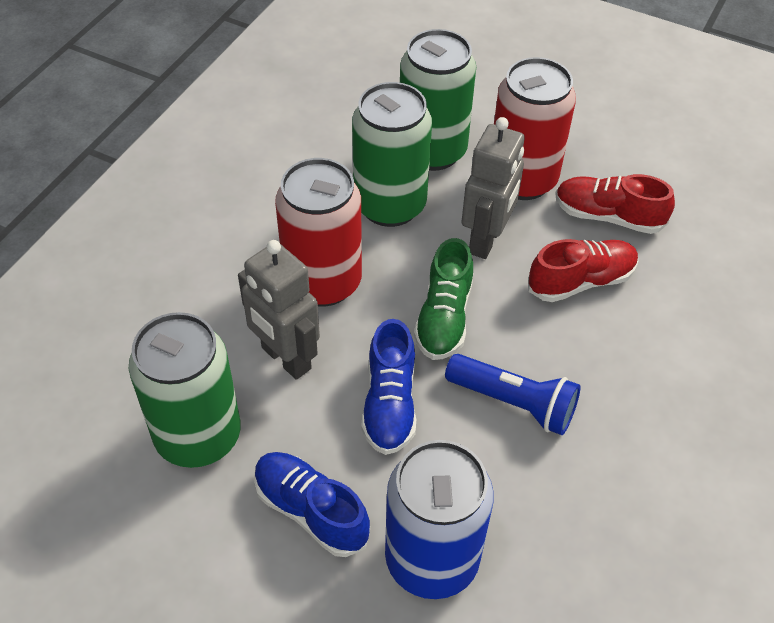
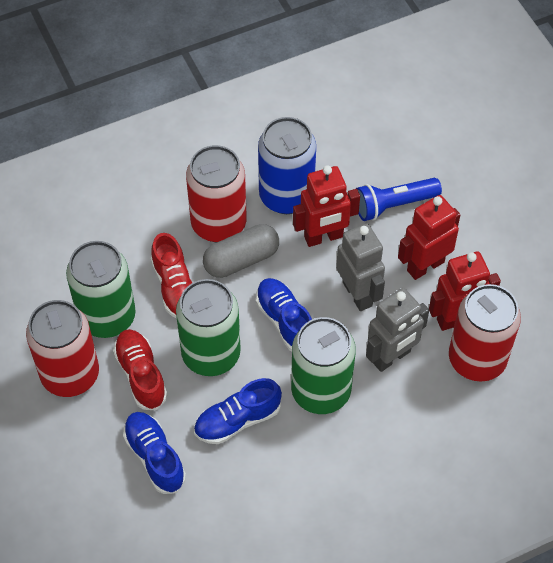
blue shoe: [254,452,370,557] [361,319,416,455] = 2 -> [123,412,186,494] [194,378,282,444] [256,278,312,351] = 3
green shoe: [414,238,473,360] = 1 -> none = 0
grey capsule: none = 0 -> [203,224,279,278] = 1
red can: [275,158,362,307] [494,57,576,200] = 2 -> [26,300,99,397] [186,145,247,242] [449,284,521,382] = 3
red robot: none = 0 -> [293,165,360,247] [398,195,460,280] [429,251,501,331] = 3

